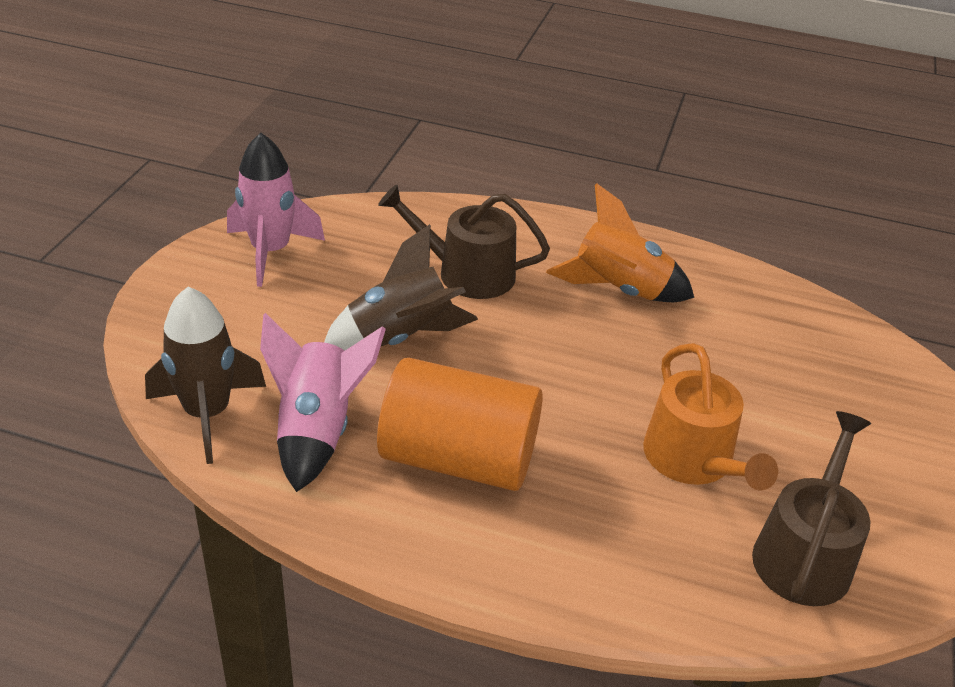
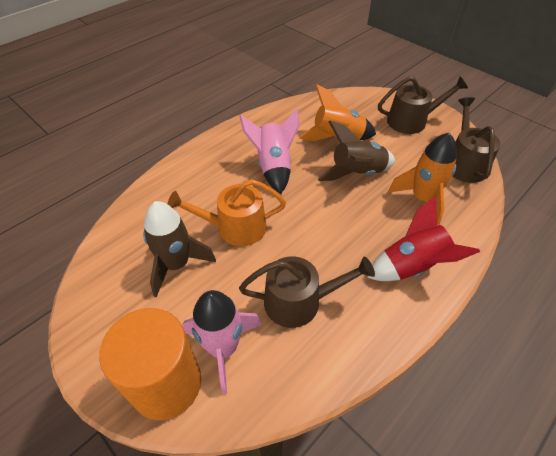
brown watering can: [378,185,550,299] [752,411,871,606] = 2 -> [239,256,375,328] [378,77,468,134] [452,97,500,183] = 3
orange rocket: [546,183,694,302] = 1 -> [299,84,376,141] [388,133,457,225] = 2
red rocket: none = 0 -> [368,196,480,281] = 1

